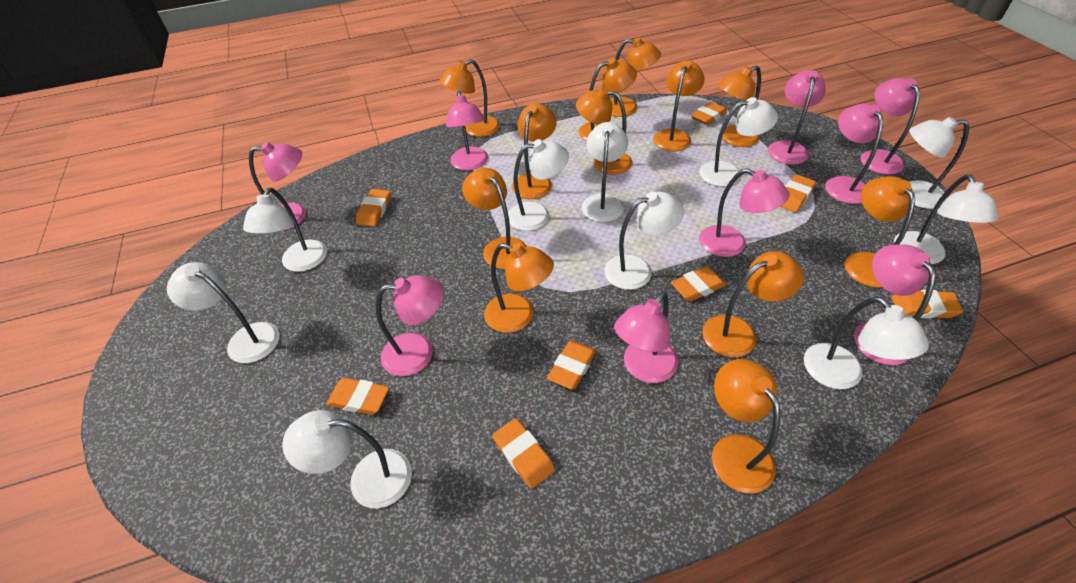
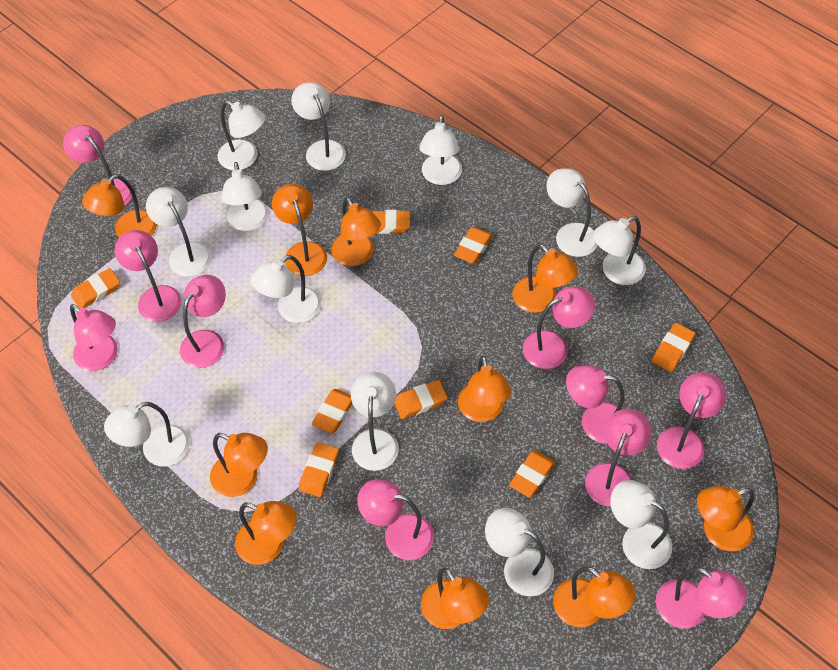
orange lamp: [439,59,500,137] [462,168,527,269] [484,243,554,333] [512,103,557,199] [576,87,632,175] [579,58,637,141] [610,37,661,117] [653,60,705,151] [702,251,804,357] [712,359,780,493] [718,66,761,147] [845,176,915,288] = 12 -> [82,174,157,237] [210,433,268,497] [235,501,297,565] [272,184,327,276] [331,197,381,266] [421,568,489,629] [458,356,511,422] [512,244,578,313] [554,566,636,628] [697,486,754,551] = 10
pink lamp: [249,142,306,231] [376,275,443,376] [446,91,488,171] [614,292,678,383] [699,168,790,257] [768,70,826,165] [825,103,883,204] [854,244,936,365] [860,78,920,175] = 9 -> [63,125,133,206] [70,304,118,371] [115,230,181,322] [180,275,226,368] [357,479,434,560] [523,287,595,369] [566,365,625,444] [585,409,652,507] [656,567,747,628] [657,372,727,469] = 10
white lamp: [167,262,279,363] [243,188,327,272] [282,410,412,508] [508,139,569,231] [582,122,628,222] [604,192,684,290] [699,97,778,187] [804,297,929,389] [894,175,998,264] [909,117,969,209] = 10 -> [104,402,190,467] [146,187,211,277] [218,100,265,170] [221,162,268,231] [251,255,321,323] [291,82,346,171] [351,372,399,471] [419,115,462,185] [485,508,554,596] [547,168,598,257] [593,216,646,285] [610,480,672,569] = 12

